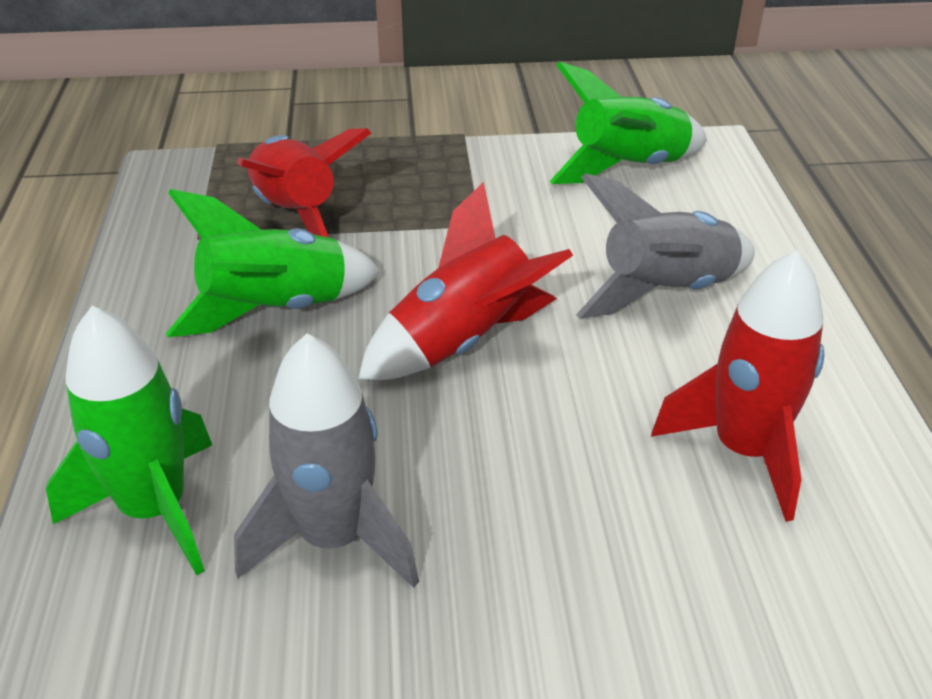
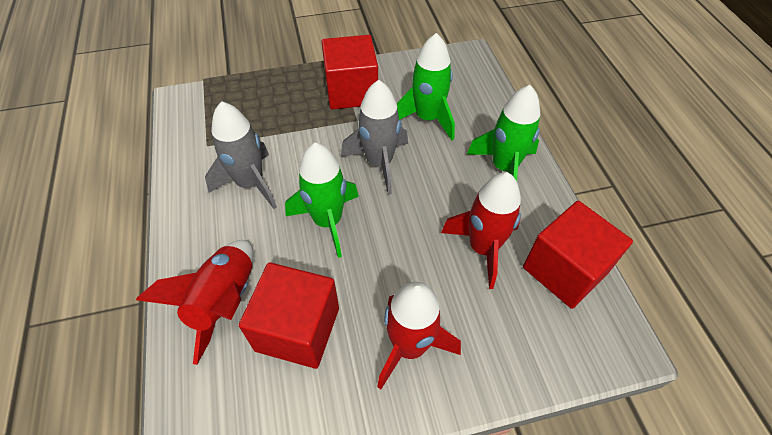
red cube: none = 0 -> [239,262,339,369] [321,35,378,109] [523,201,633,309] = 3

